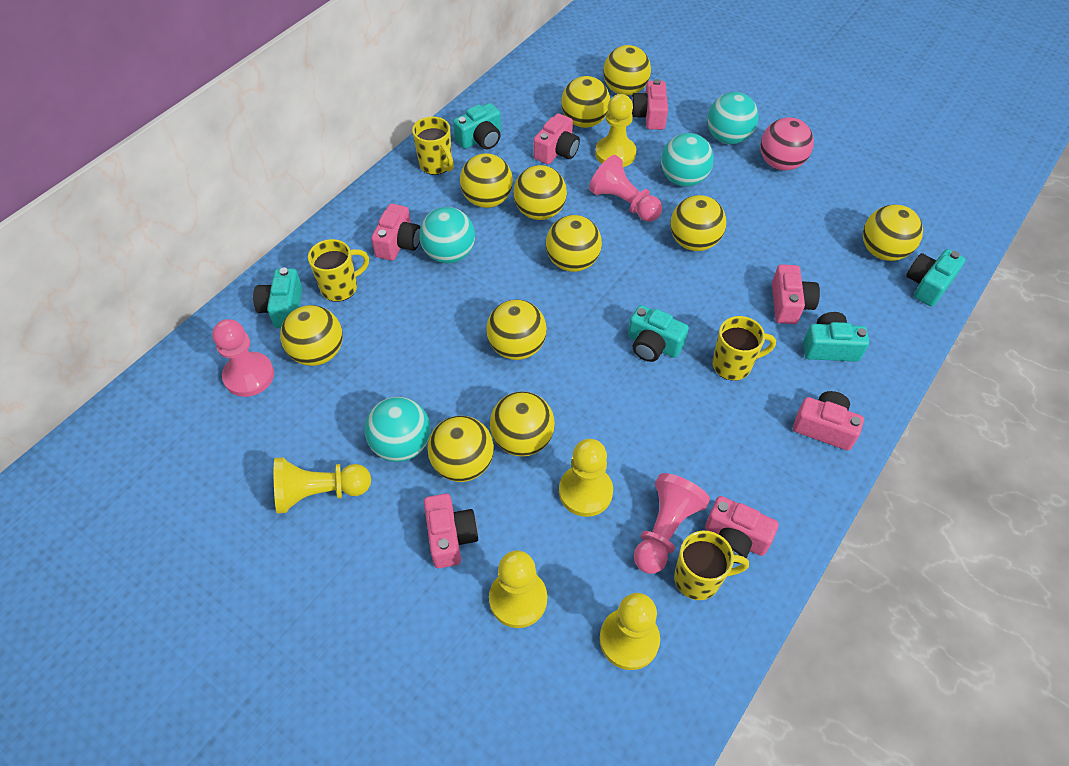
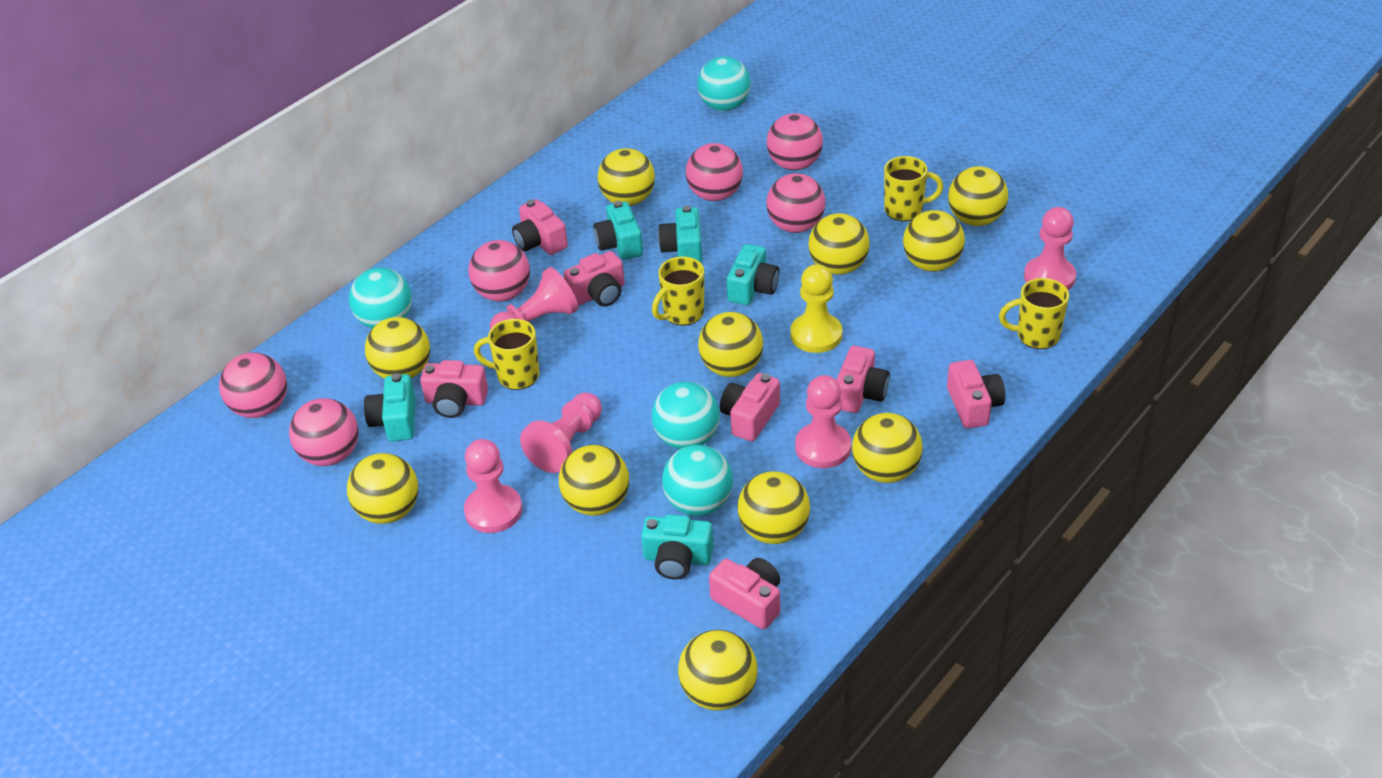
pink ball: [760,117,814,171] = 1 -> [219,353,287,418] [289,398,359,466] [468,240,530,302] [686,143,743,201] [766,173,825,233] [767,113,823,170] = 6
pink pawn: [212,319,274,397] [589,155,662,221] [634,473,710,574] = 3 -> [464,439,522,533] [490,267,578,330] [520,392,602,473] [795,375,851,468] [1024,207,1076,290] = 5
yellow pawn: [274,457,371,514] [489,550,547,628] [559,439,613,517] [595,94,636,167] [599,593,660,670] = 5 -> [790,264,842,353] = 1

